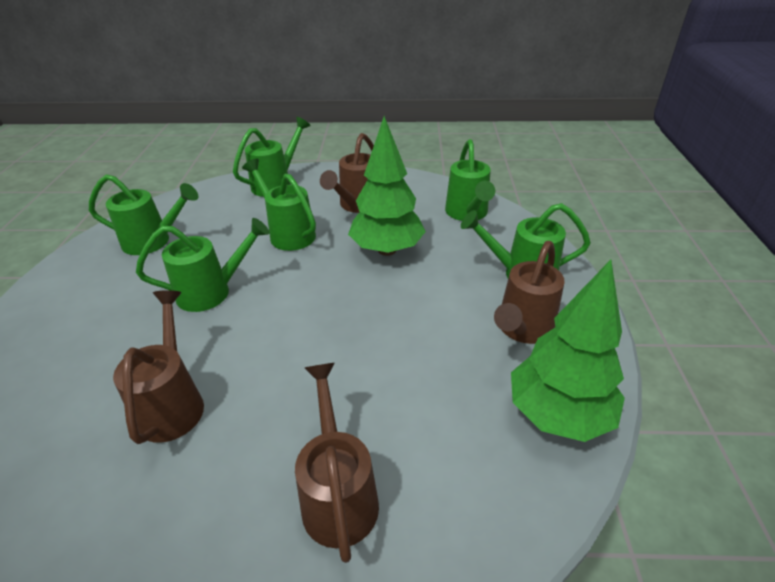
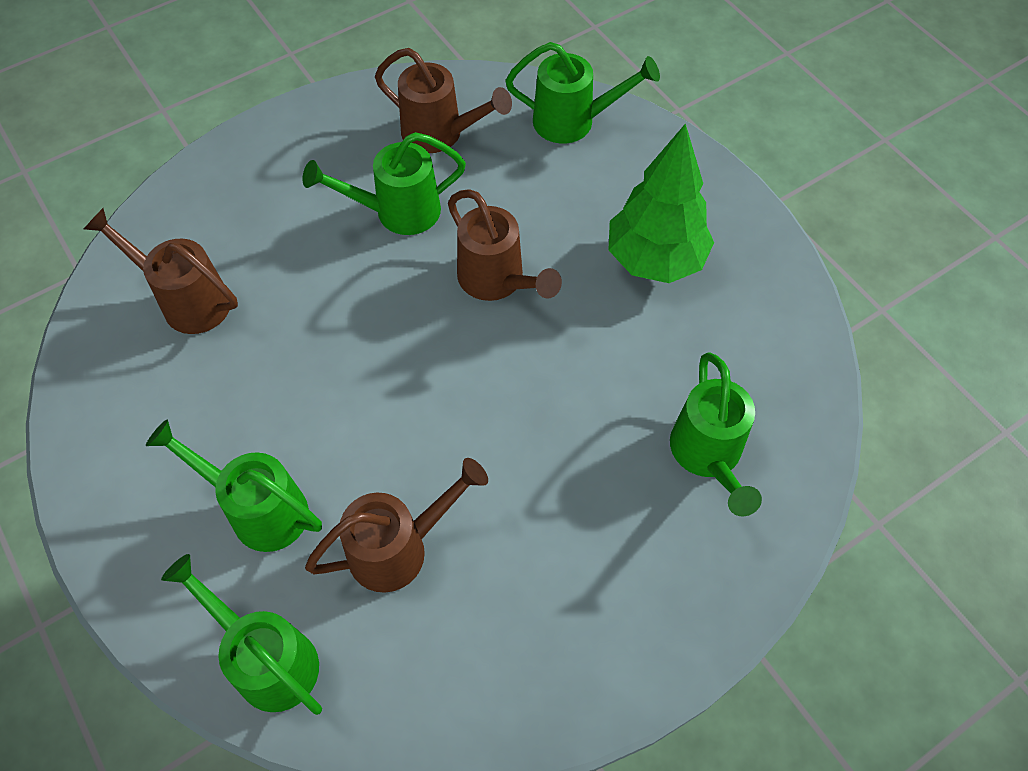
green tree: [348,116,426,256] [511,260,625,442] = 2 -> [608,123,714,283] = 1
green watering can: [89,174,198,255] [136,218,270,312] [233,117,311,197] [242,159,316,251] [445,139,495,221] [461,203,591,278] = 6 -> [146,419,322,552] [161,554,322,715] [302,132,466,235] [505,42,660,144] [670,353,762,516] = 5

